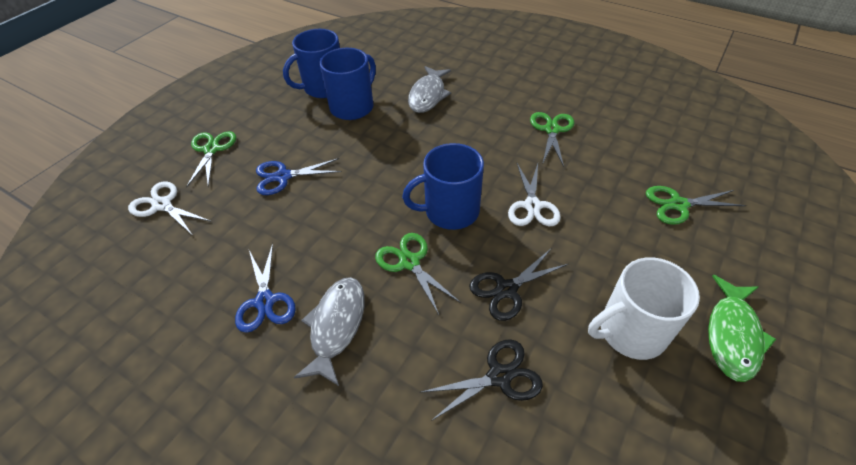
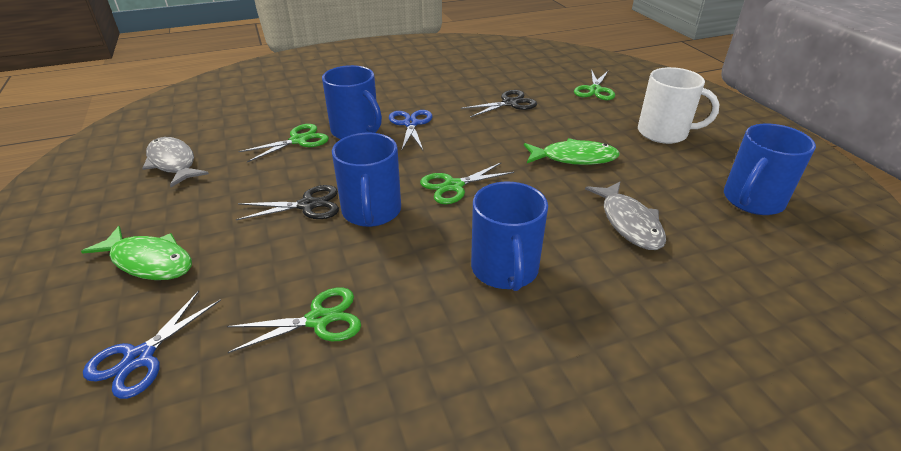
blue mug: [283,29,340,98] [320,48,376,120] [402,143,484,230] = 3 -> [322,65,382,139] [332,133,401,227] [471,182,548,291] [724,124,816,215] = 4
green fish: [708,275,776,382] = 1 -> [81,226,192,280] [524,138,620,165] = 2
white scissors: [128,181,210,235] [508,163,561,226] = 2 -> none = 0

